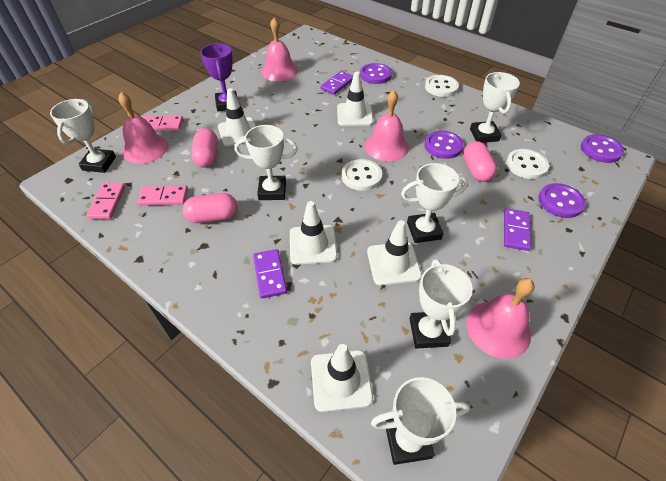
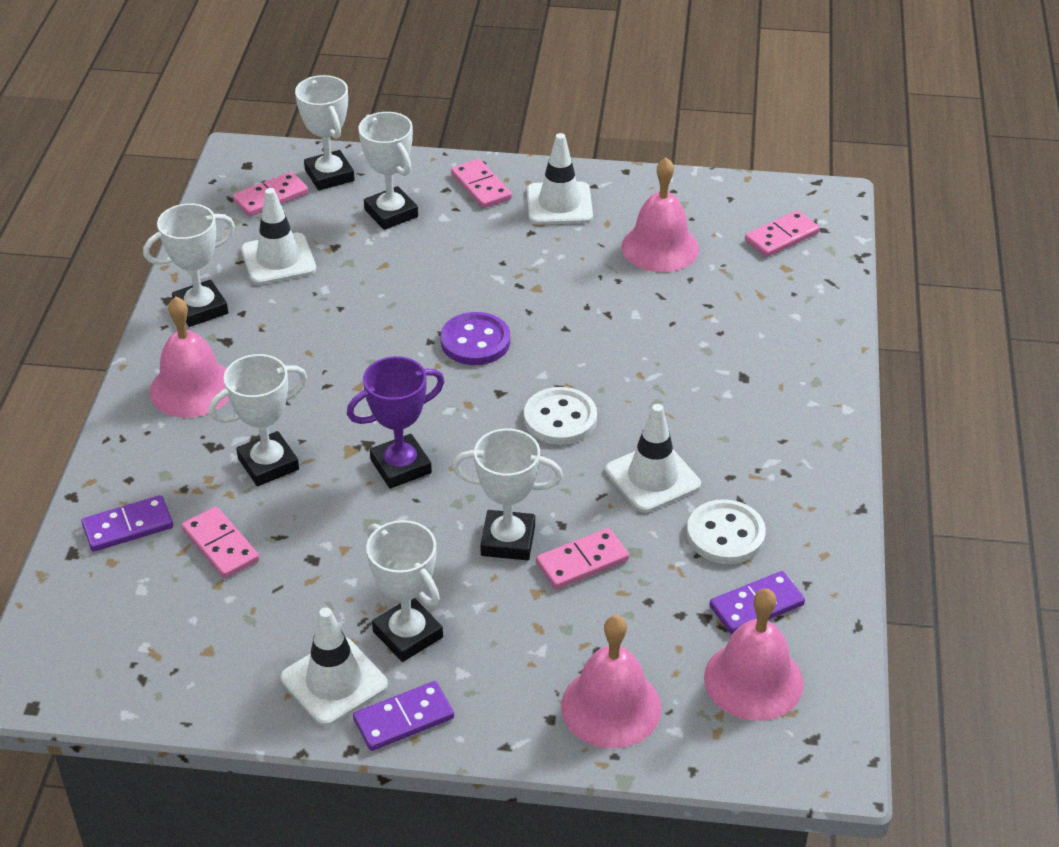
pink capsule: [182,193,237,223] [191,128,218,168] [463,141,497,182] = 3 -> none = 0
pink domino: [87,183,125,219] [137,185,188,206] [144,115,183,131] = 3 -> [182,506,260,579] [233,172,308,217] [451,159,512,208] [536,528,629,589] [745,210,820,257] = 5
purple button: [360,63,392,84] [424,131,464,159] [538,183,586,218] [581,134,624,163] = 4 -> [441,312,510,365] = 1
white button: [342,159,382,191] [425,75,459,97] [506,149,549,179] = 3 -> [524,387,597,445] [687,499,766,564] = 2
white traffic cone: [218,88,256,146] [290,201,337,265] [311,344,373,412] [337,71,373,126] [367,220,422,286] = 5 -> [241,188,316,285] [281,607,388,726] [527,133,593,225] [605,404,701,513] = 4

